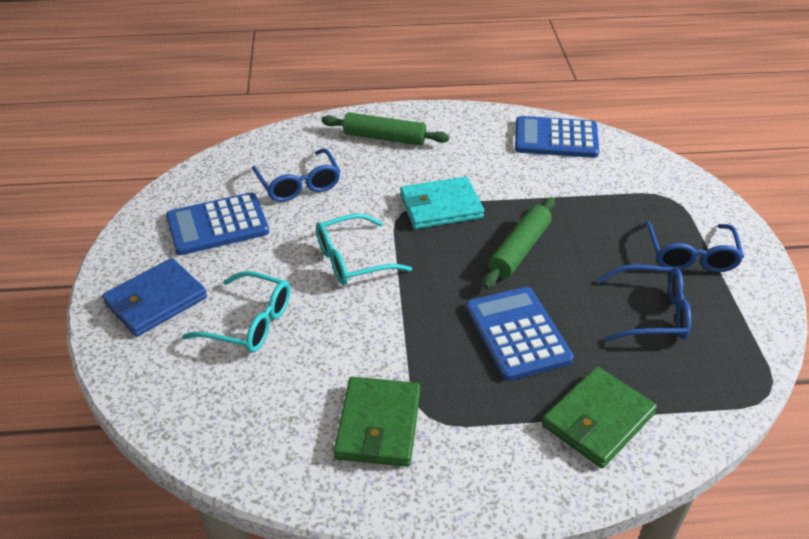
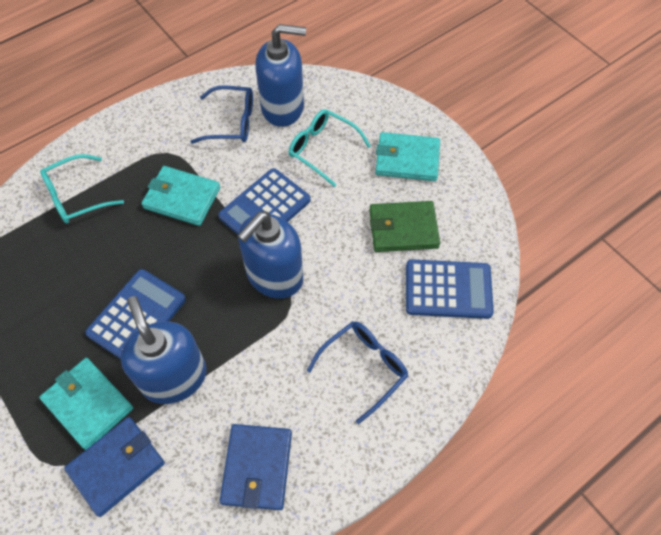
blue glasses: [252,148,340,202] [597,264,691,341] [645,221,744,272] = 3 -> [190,85,253,144] [307,321,408,424] = 2
blue soap dispenser: none = 0 -> [121,296,207,404] [238,211,303,298] [255,24,306,127] = 3
blue wallet: [102,258,207,337] = 1 -> [64,417,165,517] [220,424,292,510] = 2
green rolling pin: [321,112,449,146] [483,197,555,289] = 2 -> none = 0
green wallet: [334,377,421,467] [542,367,657,468] = 2 -> [369,201,440,252] = 1
turquoise wallet: [400,177,484,229] = 1 -> [39,358,133,450] [141,166,220,226] [375,132,440,181] = 3

